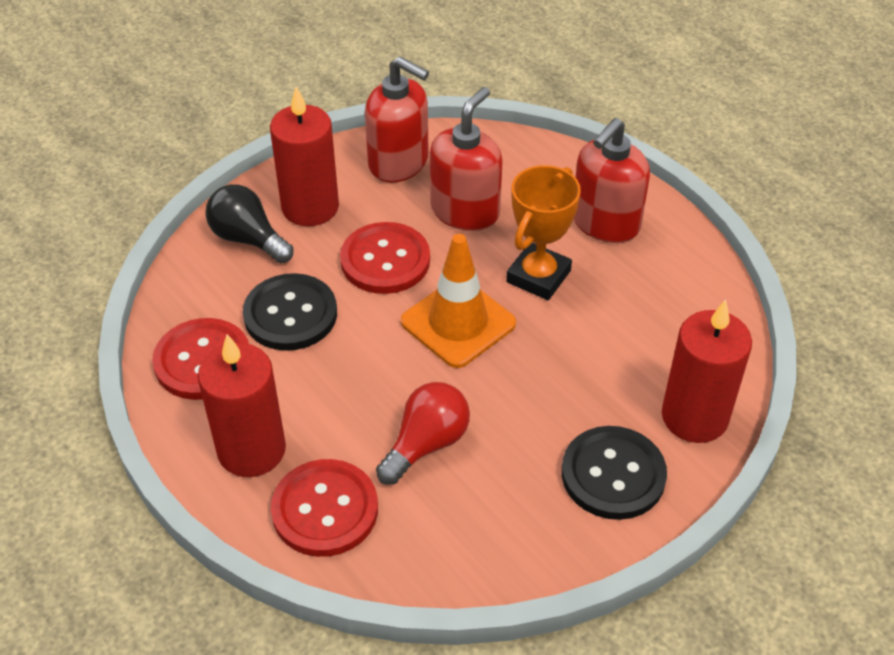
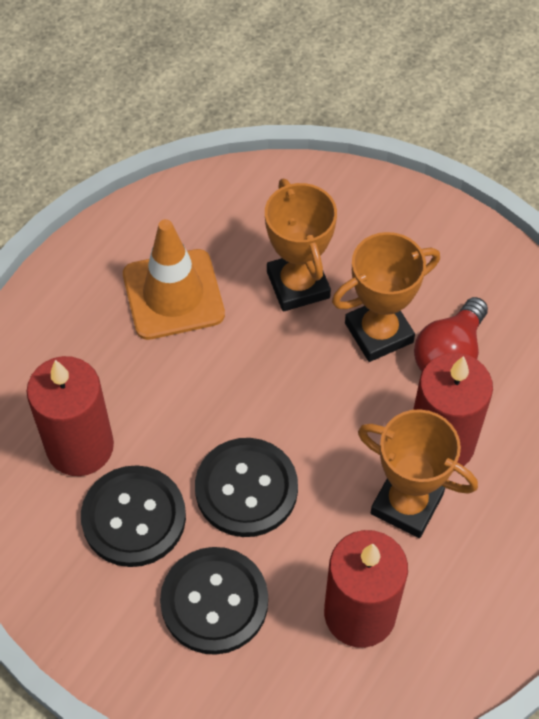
black button: [243,273,337,351] [562,426,667,520] = 2 -> [81,465,186,567] [160,547,268,655] [195,438,298,537] = 3
black light bulb: [205,184,294,263] = 1 -> none = 0
orange trophy: [506,165,581,300] = 1 -> [265,179,337,311] [332,232,440,362] [358,409,478,538] = 3
red button: [152,318,249,400] [271,459,378,557] [340,222,430,294] = 3 -> none = 0
red soap dispenser: [365,56,429,182] [430,87,503,231] [574,118,650,243] = 3 -> none = 0

